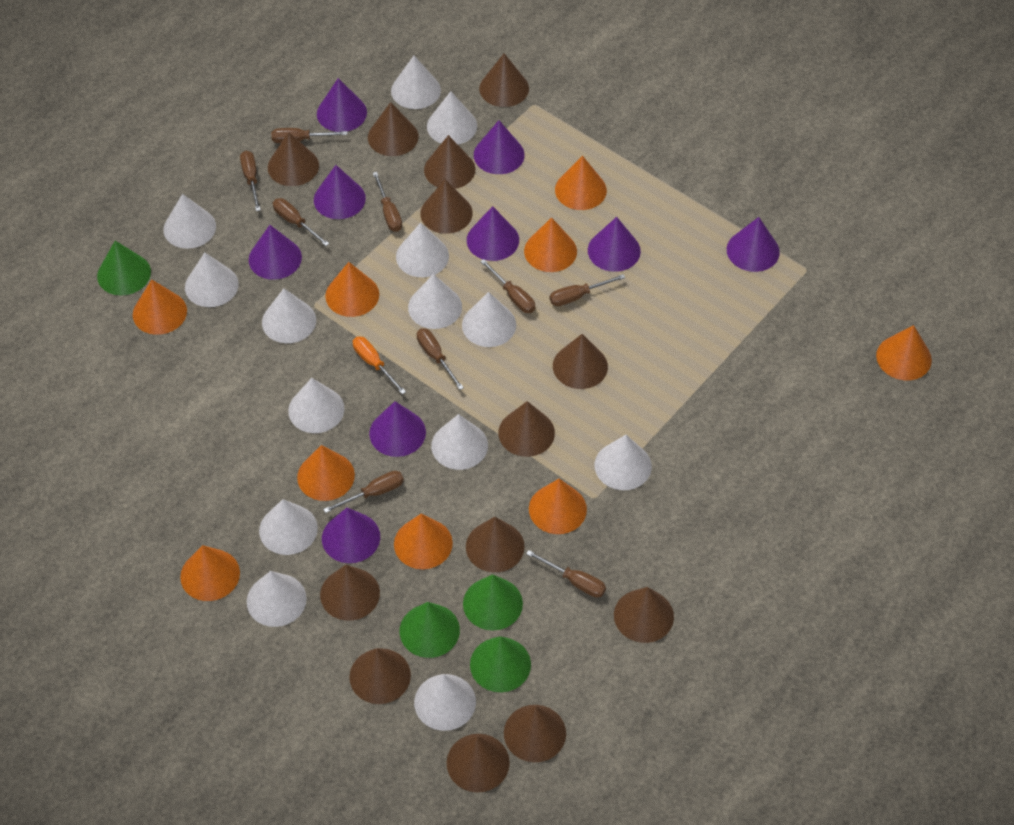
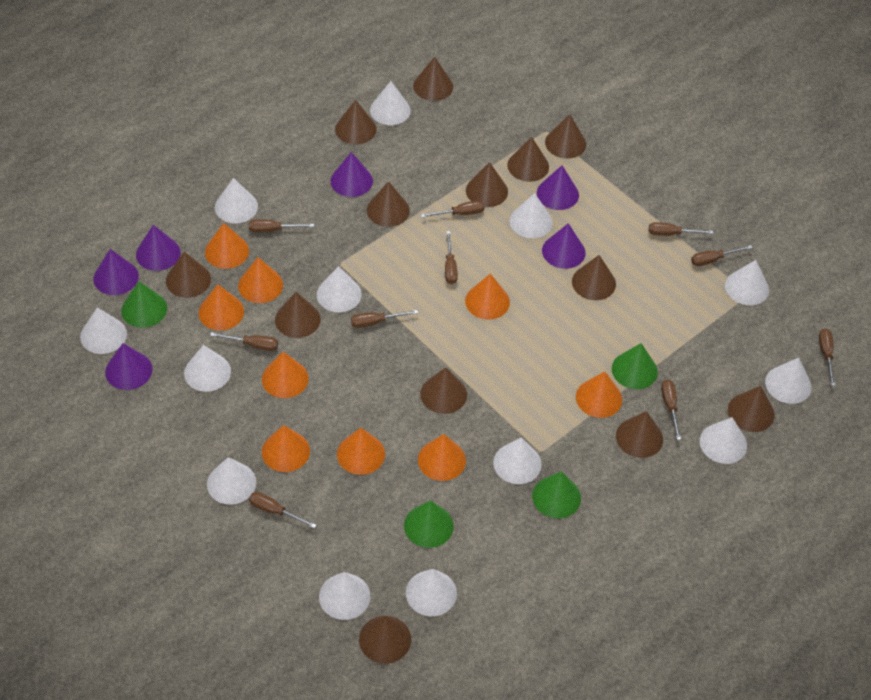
brown screwdriver: [240,151,261,211] [271,128,348,143] [273,198,329,246] [323,471,404,513] [373,172,402,232] [417,328,464,390] [480,259,535,313] [526,550,606,597] [550,274,625,306] = 9 -> [210,332,278,351] [249,219,314,233] [249,492,316,528] [351,310,418,328] [421,201,484,217] [445,231,458,284] [649,222,713,236] [661,379,681,440] [691,245,752,266] [819,328,835,386] = 10
orange screwdriver: [353,336,406,394] = 1 -> none = 0
purple cone: [249,225,302,280] [314,165,366,219] [317,78,367,132] [322,508,380,563] [369,401,426,457] [467,206,519,261] [474,120,525,174] [588,217,641,272] [727,217,780,272] = 9 -> [93,249,139,295] [105,343,153,390] [136,225,181,271] [331,152,373,197] [537,165,579,210] [542,223,586,269] = 6
white cone: [164,194,216,249] [185,252,239,307] [247,571,307,627] [259,499,318,555] [262,289,316,343] [288,378,344,433] [391,56,441,109] [396,223,449,277] [408,274,462,329] [414,674,476,731] [427,91,477,144] [431,414,488,470] [462,292,516,347] [595,435,652,490] = 14 -> [80,307,127,354] [184,345,231,392] [207,457,256,505] [215,178,258,223] [317,266,362,312] [319,572,370,620] [370,81,411,125] [406,569,457,616] [493,437,542,484] [509,193,552,238] [700,417,747,464] [725,260,769,305] [765,358,812,404] = 13

